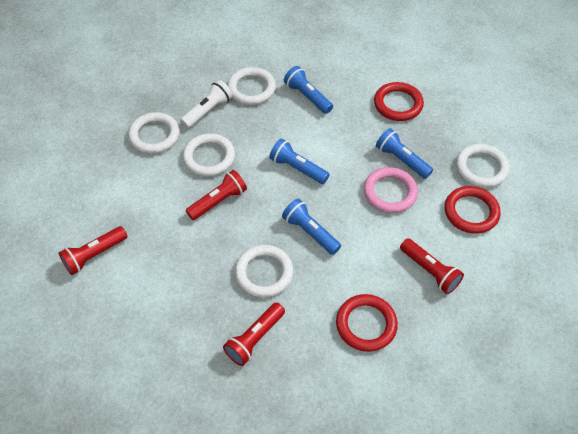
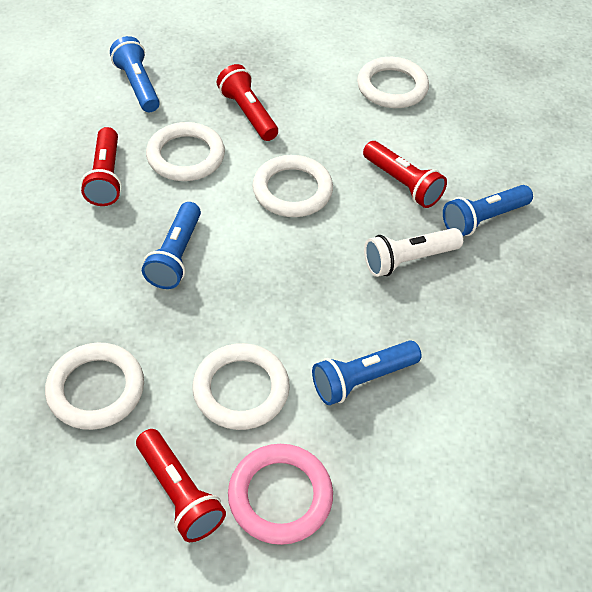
red ring: [336,294,398,352] [374,82,424,121] [445,186,501,234] = 3 -> none = 0

